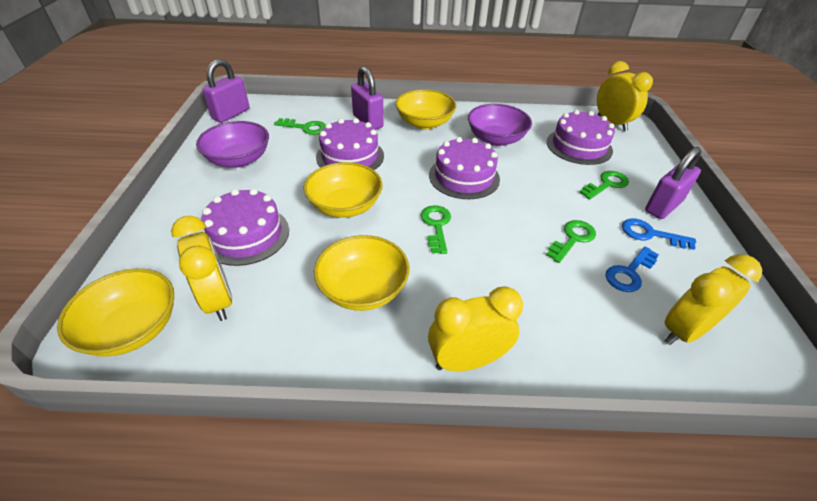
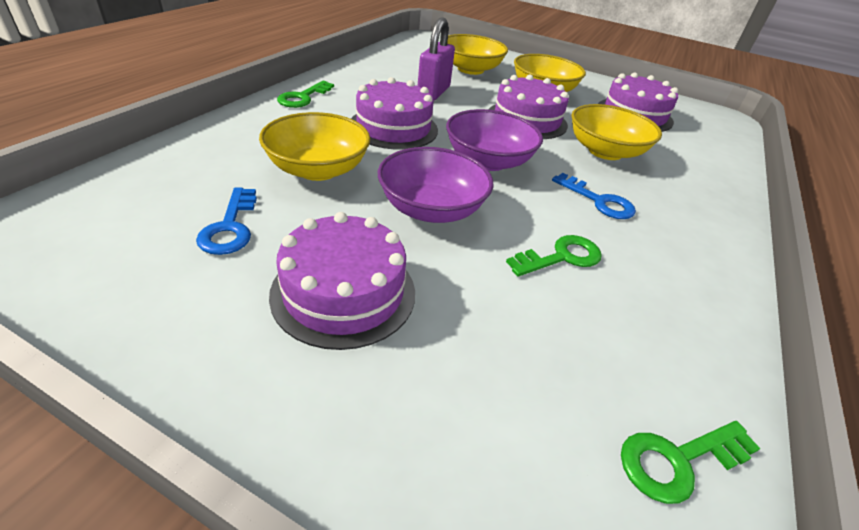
green key: [274,118,326,135] [421,205,451,254] [546,220,596,263] [579,171,629,199] = 4 -> [277,81,334,108] [506,235,602,277] [621,421,761,504] = 3
purple padlock: [202,59,250,123] [351,66,384,130] [645,147,702,219] = 3 -> [418,18,455,101] = 1
yellow clock: [171,216,232,321] [428,287,523,371] [597,61,653,131] [664,254,762,345] = 4 -> none = 0

